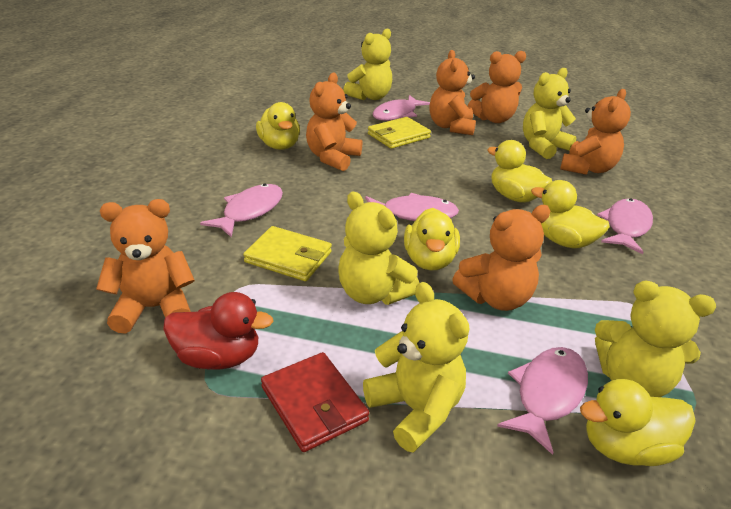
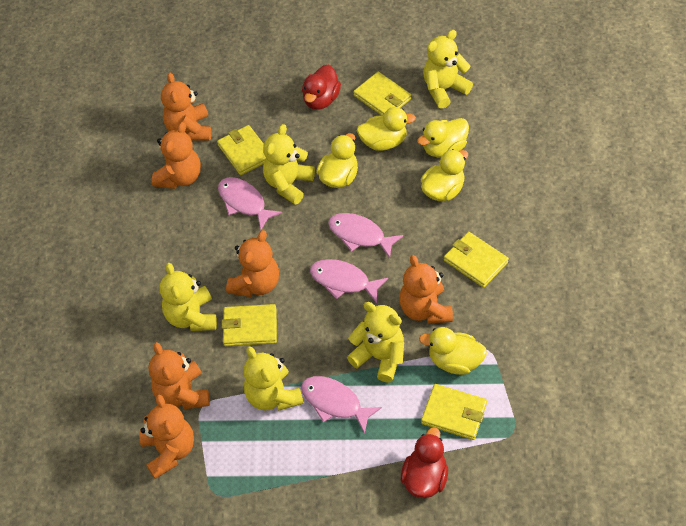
pink fish: [200,184,283,237] [365,193,459,221] [372,95,430,121] [497,347,588,455] [597,198,653,254] = 5 -> [218,177,282,230] [301,376,382,434] [310,259,388,303] [328,213,403,258] = 4
red duck: [163,292,273,370] = 1 -> [302,65,341,110] [401,427,448,498] = 2
red wallet: [261,352,369,452] = 1 -> none = 0
yellow wallet: [243,226,332,281] [368,117,431,149] = 2 -> [217,125,266,175] [221,304,277,346] [353,72,411,116] [421,384,487,440] [444,232,509,288] = 5

